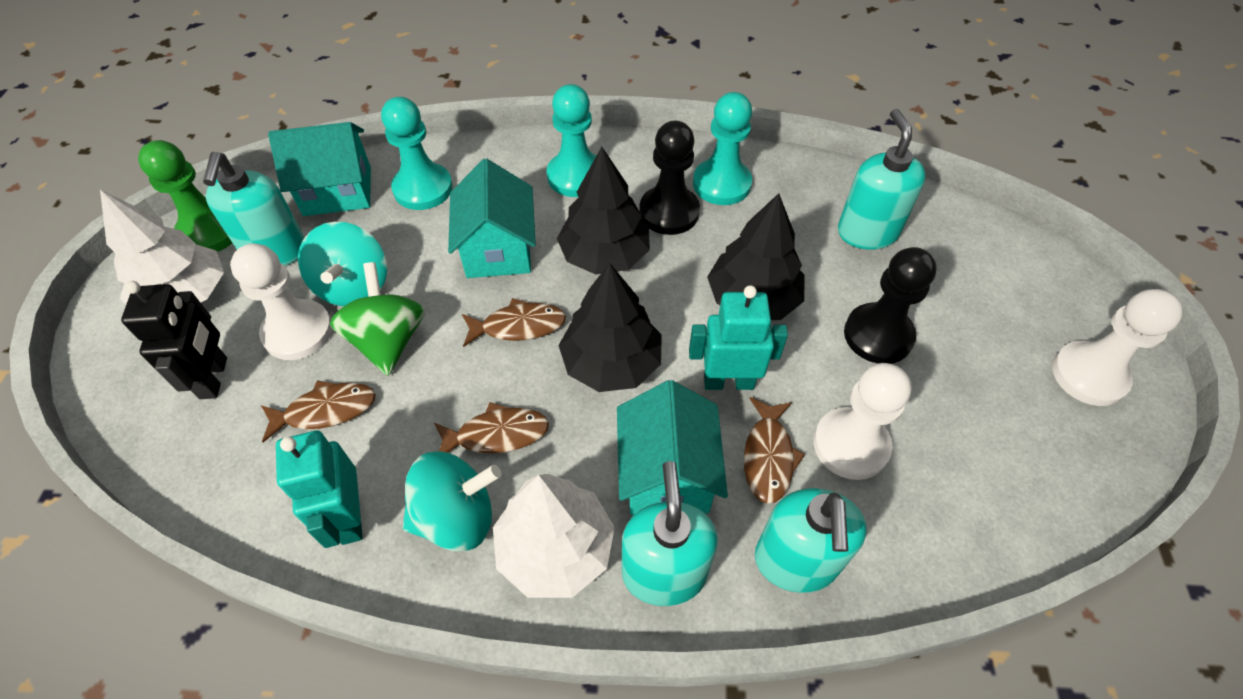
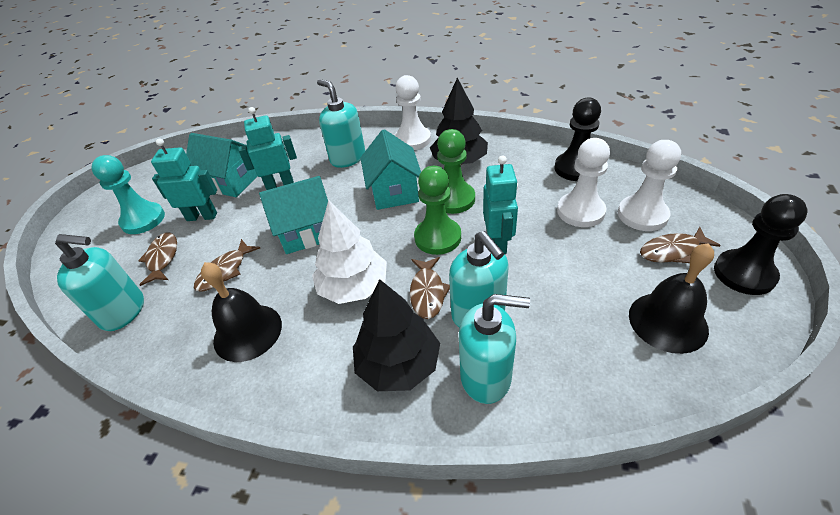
black bell: none = 0 -> [201,262,282,362] [629,243,714,354] = 2
black robot: [121,281,227,399] = 1 -> none = 0
black tree: [557,147,650,275] [558,263,662,392] [707,193,805,320] = 3 -> [353,279,440,391] [430,78,488,165] = 2
green pawn: [138,140,232,252] = 1 -> [414,166,461,255] [437,129,475,214] = 2
green spinning top: [330,262,425,376] = 1 -> none = 0
turquoise pawn: [381,97,453,210] [547,84,596,197] [693,92,752,205] = 3 -> [91,155,165,234] = 1
turquoise robot: [276,431,363,548] [689,285,788,390] = 2 -> [151,139,217,221] [238,107,297,190] [483,155,518,254] = 3
turquoise spinning top: [298,222,387,306] [403,451,501,551] = 2 -> none = 0
white tree: [100,190,224,304] [493,474,615,598] = 2 -> [312,200,387,304] = 1

